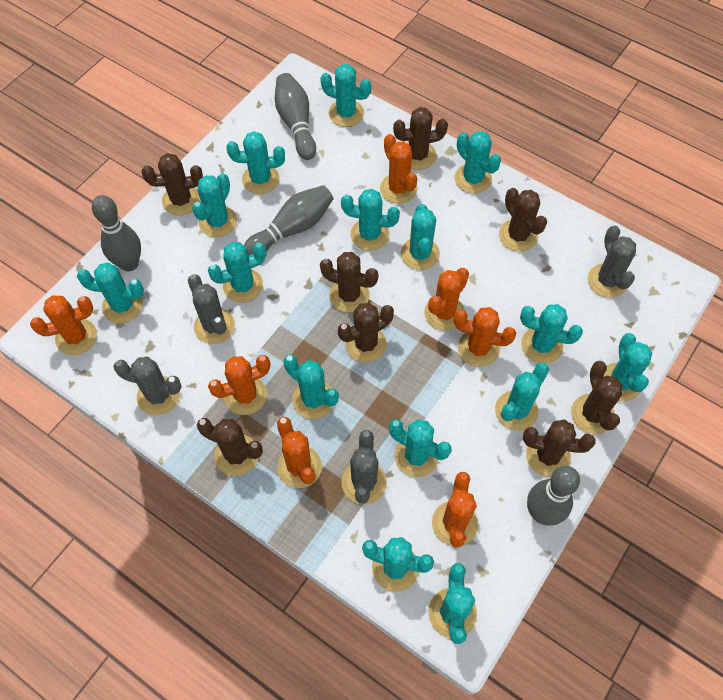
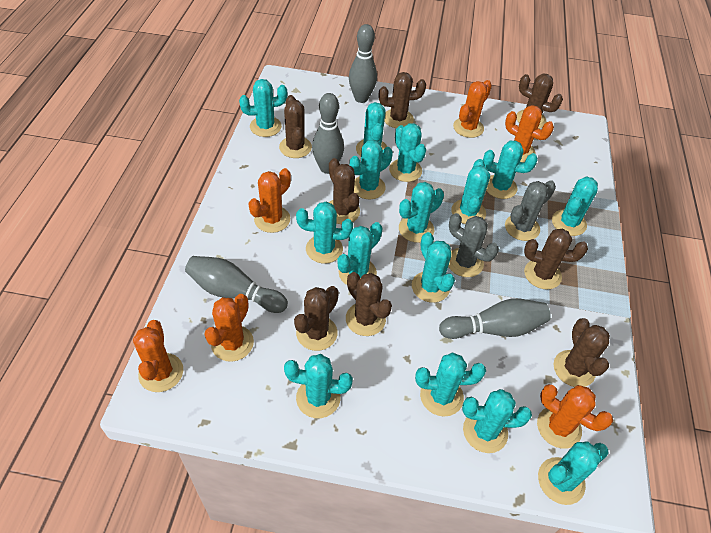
grey cactus: [113,356,182,415] [188,274,235,344] [342,430,387,504] [588,226,636,298] = 4 -> [448,213,499,277] [505,180,556,241] = 2
orange cactus: [30,296,97,355] [208,355,270,415] [277,417,322,488] [380,134,418,204] [424,268,469,331] [432,472,478,548] [454,307,516,367] = 7 -> [133,320,183,392] [204,294,254,362] [248,168,291,233] [453,80,492,138] [505,105,554,163] [537,384,613,449] = 6

